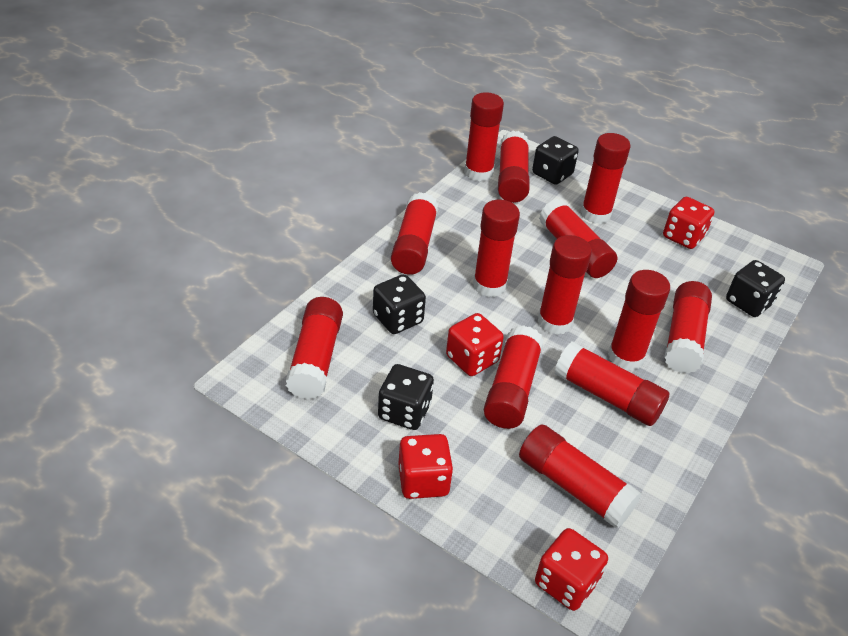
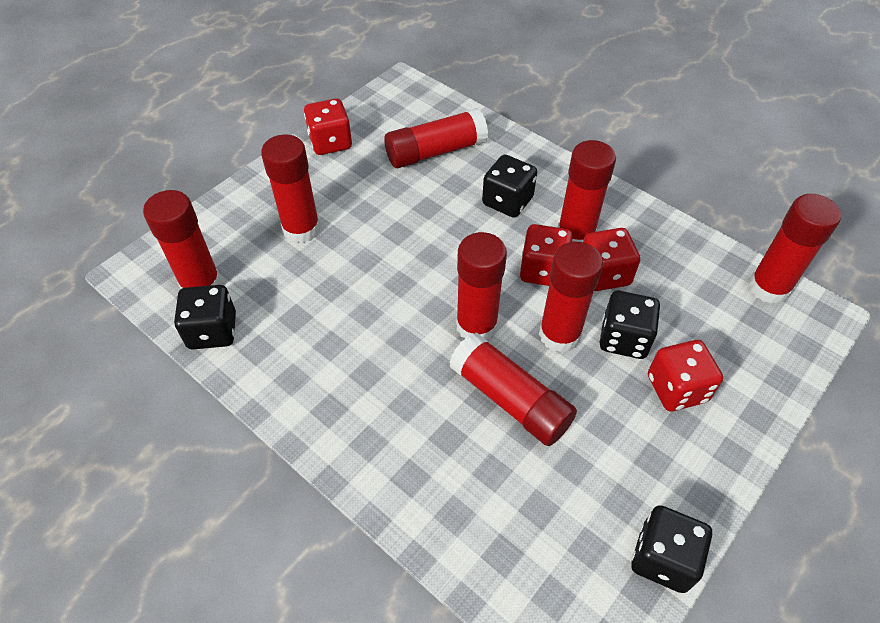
red glue stick: [286,297,343,399] [391,192,438,275] [464,92,504,181] [473,200,520,297] [484,325,544,429] [498,131,530,203] [519,424,642,528] [538,235,592,335] [539,199,617,278] [554,342,669,426] [581,133,631,224] [608,270,670,371] [665,281,712,374] = 13 -> [143,190,221,289] [261,135,320,243] [384,108,488,168] [449,332,577,446] [456,232,507,340] [539,242,603,353] [558,140,616,242] [748,194,841,304] = 8

